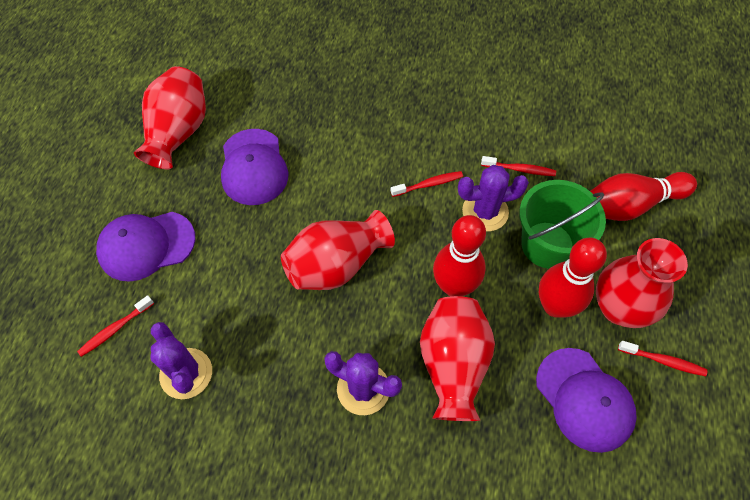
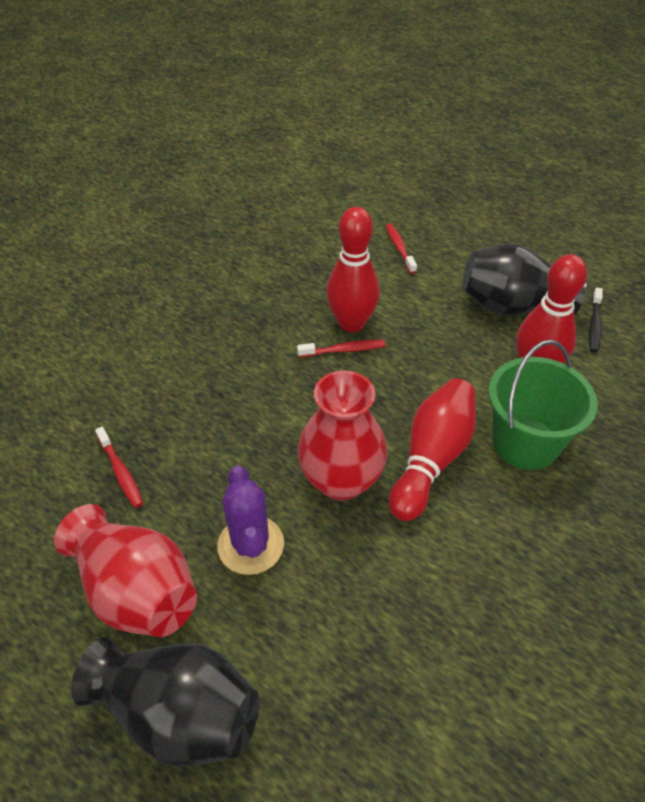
black toothbrush: none = 0 -> [589,287,603,353] = 1
black vase: none = 0 -> [71,637,260,767] [462,244,587,316] = 2
purple cactus: [150,322,212,399] [324,351,402,415] [458,165,529,231] = 3 -> [217,466,284,575] = 1
purple cap: [96,212,195,282] [221,129,288,205] [536,348,637,453] = 3 -> none = 0
red toothbrush: [77,295,154,357] [391,171,463,197] [481,156,556,176] [618,341,707,376] = 4 -> [95,427,143,508] [297,340,386,357] [386,224,417,274] = 3
red vase: [134,66,206,169] [281,210,395,290] [420,296,495,421] [596,238,688,328] = 4 -> [54,504,197,637] [298,371,387,500] = 2

